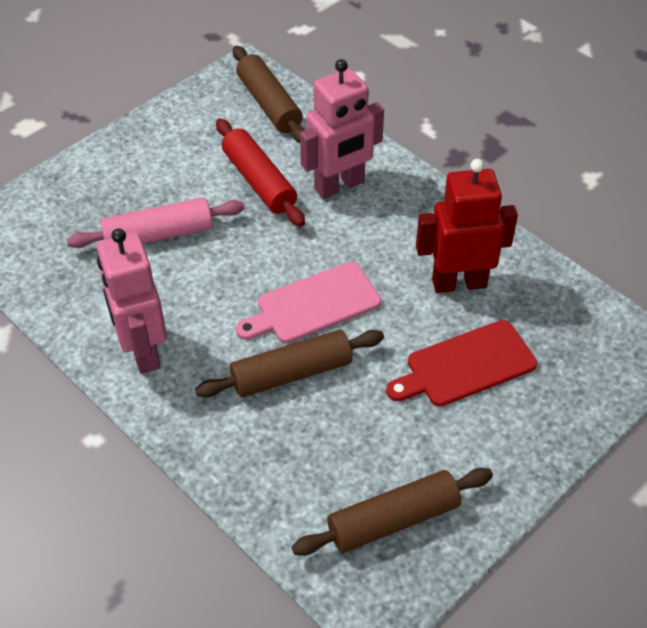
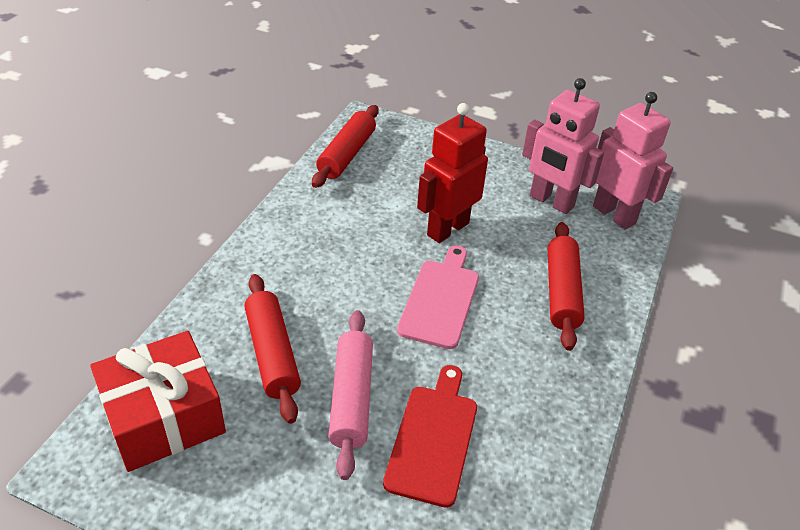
brown rolling pin: [195,330,384,398] [233,46,305,143] [292,468,493,556] = 3 -> none = 0
red gift: none = 0 -> [90,331,226,472] = 1
red rolling pin: [216,119,305,227] = 1 -> [245,274,301,424] [312,105,379,188] [548,222,585,351] = 3

